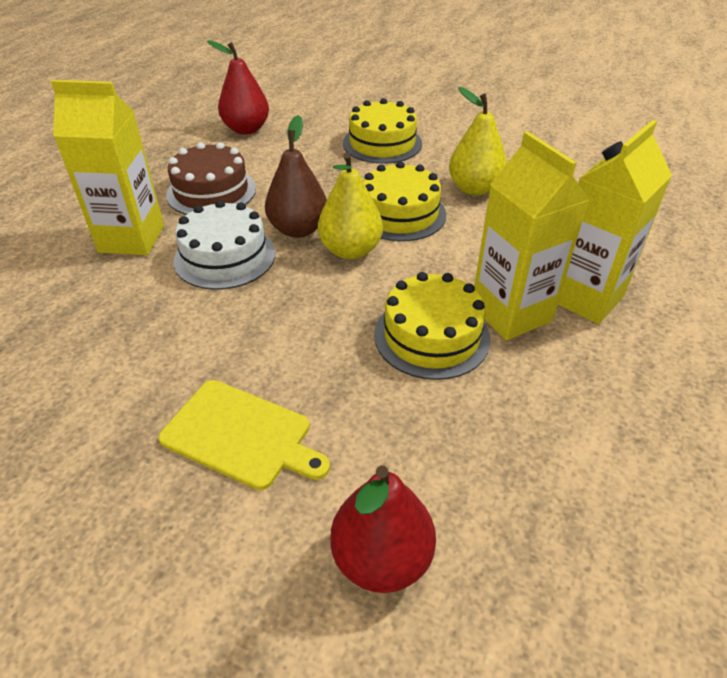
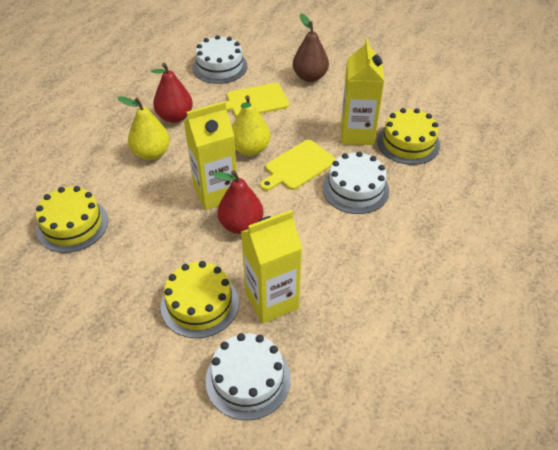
brown cake: [166,142,256,215] = 1 -> none = 0
white cake: [173,200,275,290] = 1 -> [192,35,247,84] [205,333,291,420] [323,151,390,214] = 3
yellow cutting board: [158,380,330,490] = 1 -> [216,83,289,117] [260,140,336,191] = 2

